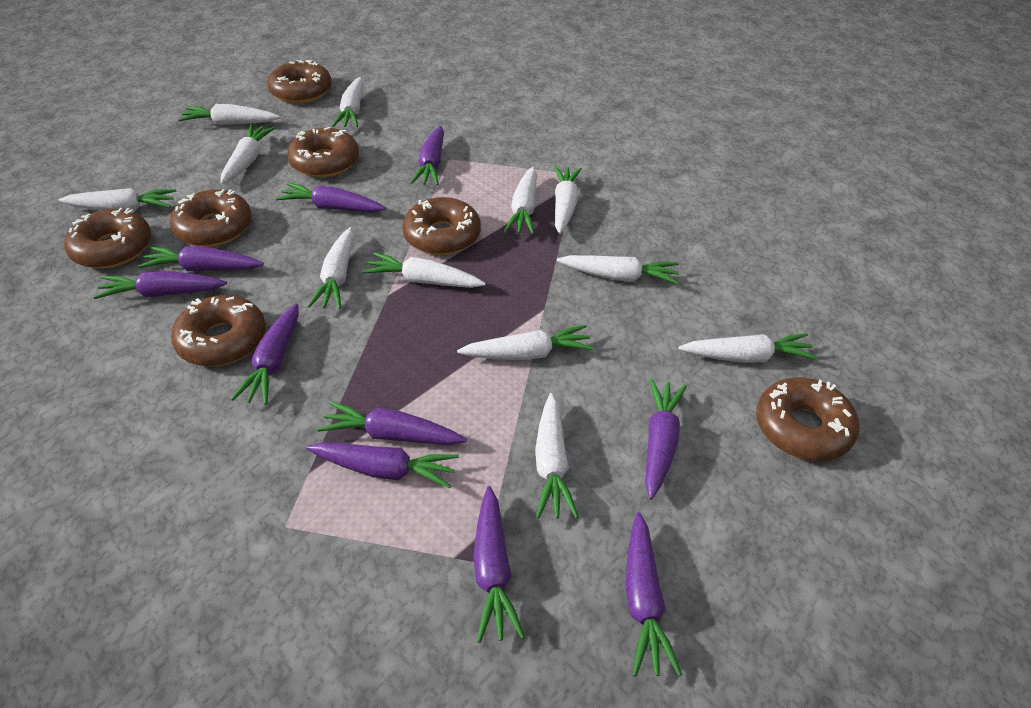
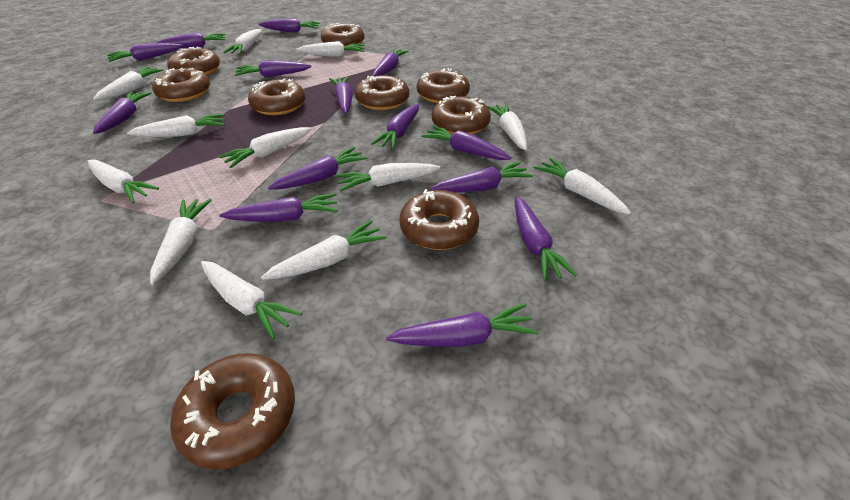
brown donut: [64,208,151,268] [170,189,252,247] [171,295,266,367] [267,60,332,103] [287,127,359,177] [402,197,481,255] [756,377,859,461] = 7 -> [152,68,210,102] [167,47,220,75] [170,353,295,470] [248,78,305,115] [321,23,364,46] [355,75,409,110] [399,189,479,250] [417,68,470,103] [432,96,491,134] = 9
purple carrot: [93,271,227,299] [138,246,264,271] [231,303,299,405] [276,183,386,212] [306,442,459,489] [317,401,467,445] [410,126,444,185] [473,486,525,643] [625,512,682,677] [645,379,687,500] = 10 -> [93,91,152,134] [107,43,183,62] [157,32,225,48] [220,193,338,222] [235,60,312,77] [258,18,320,32] [268,147,368,190] [329,76,352,114] [371,104,419,149] [373,49,409,76] [386,303,538,347] [421,126,511,160] [430,162,533,193] [515,196,577,281] = 14

